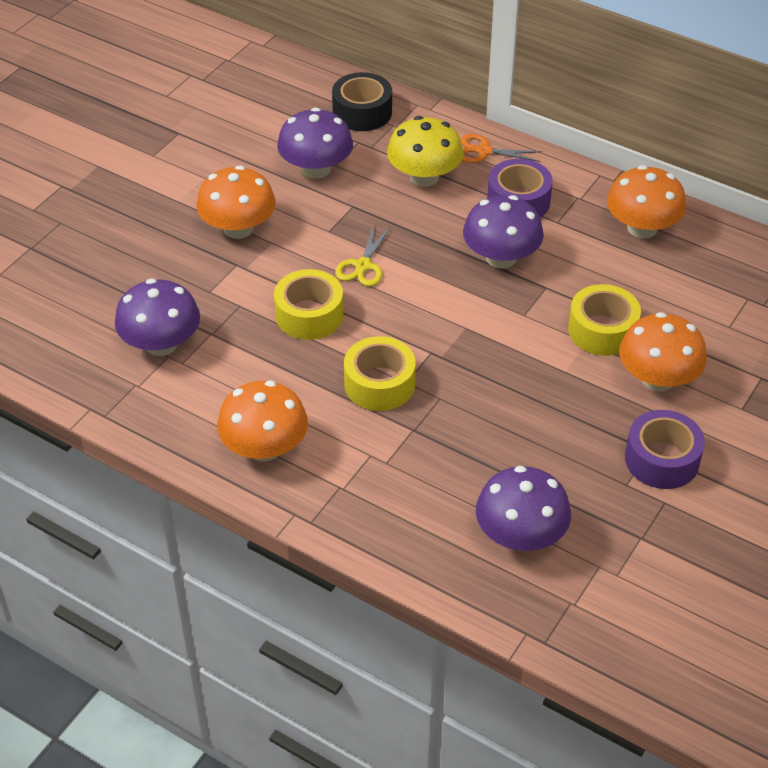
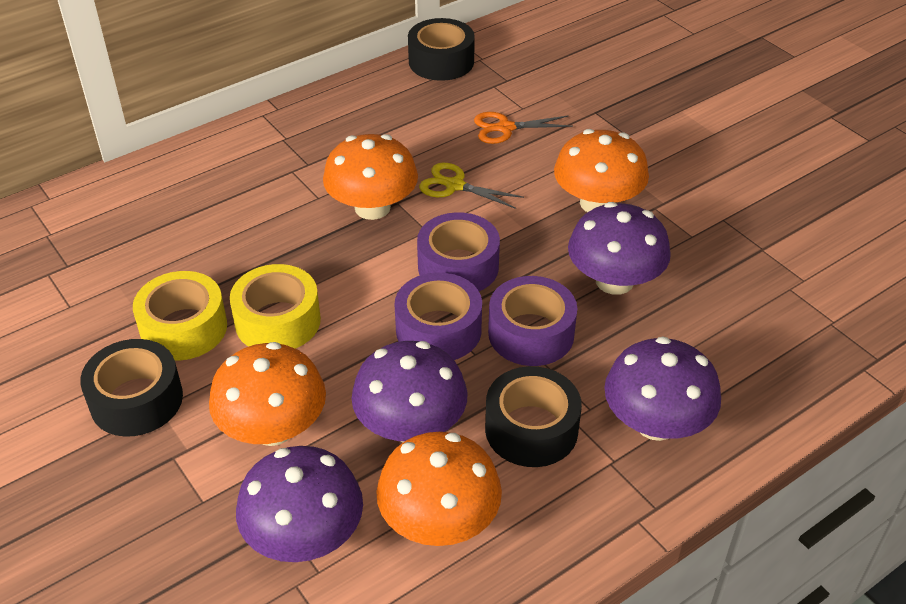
black tape: [332,72,392,131] = 1 -> [80,339,183,437] [408,18,475,81] [485,366,582,467] = 3
purple tape: [487,159,553,218] [625,410,705,489] = 2 -> [394,272,482,360] [417,212,500,291] [488,276,577,366] = 3
yellow mushroom: [387,116,463,187] = 1 -> none = 0
yellow tape: [274,269,343,340] [344,336,416,411] [568,284,641,356] = 3 -> [133,271,227,360] [230,264,321,349] = 2

